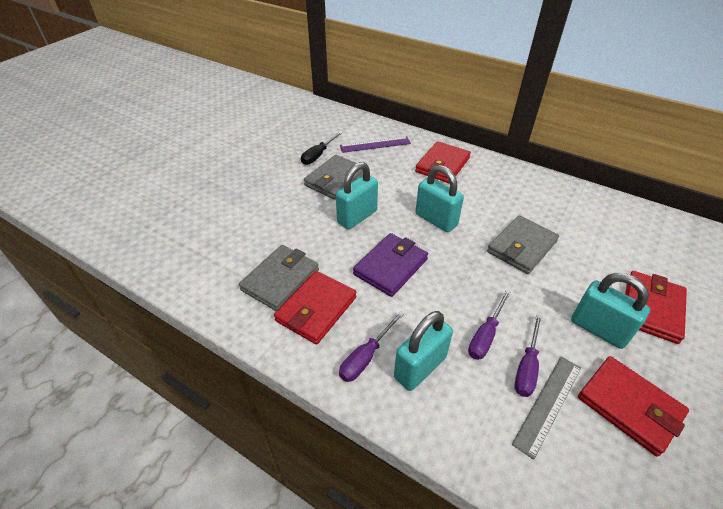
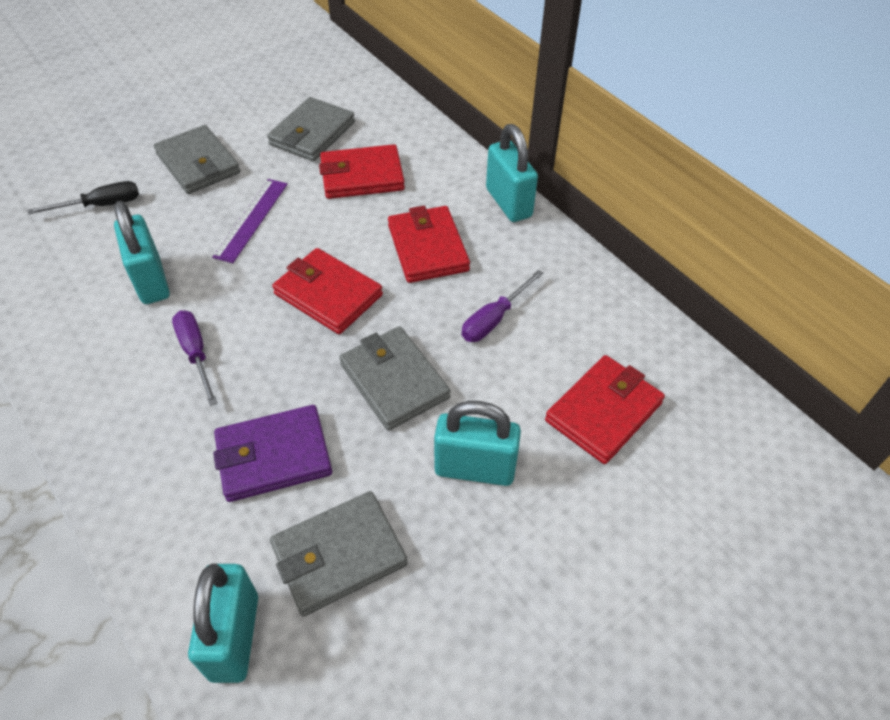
grey ruler: [512,356,581,460] = 1 -> none = 0
grey wallet: [239,245,319,311] [304,155,363,200] [487,215,559,274] = 3 -> [154,125,240,194] [267,97,355,161] [270,491,407,617] [339,326,450,431] = 4
purple screwdriver: [339,311,404,382] [468,290,511,360] [514,314,542,397] = 3 -> [172,310,218,406] [462,270,544,342] = 2

